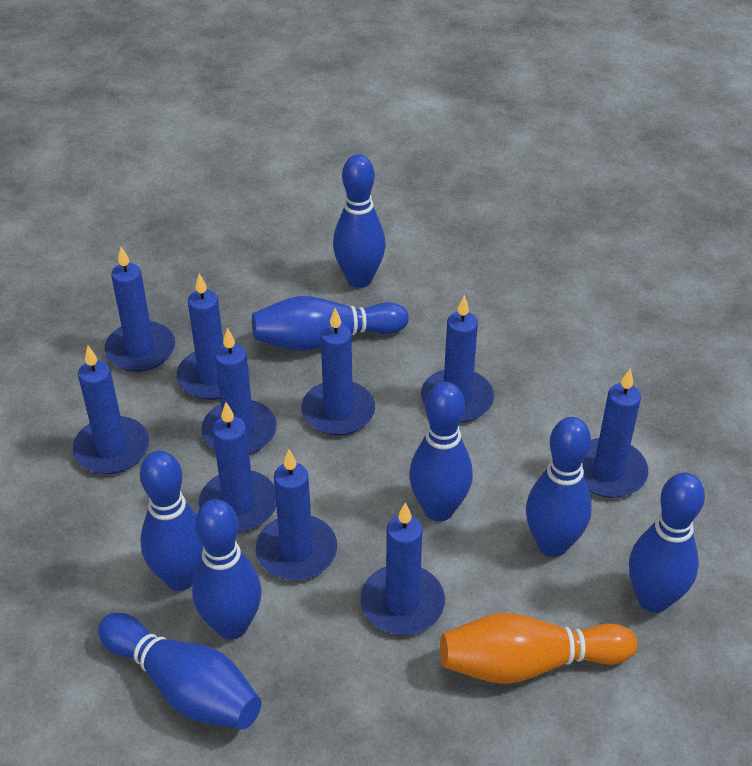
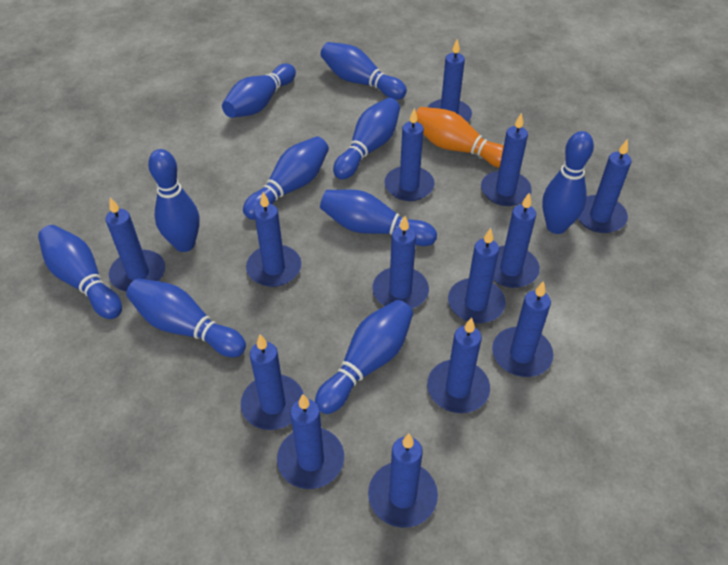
blue bowling pin: [98,613,261,729] [140,450,203,591] [192,499,262,640] [252,296,408,351] [333,154,386,288] [409,382,473,521] [526,417,592,557] [629,472,705,613] = 8 -> [38,225,122,319] [126,278,246,357] [148,149,200,252] [222,63,296,118] [243,136,329,220] [315,300,413,414] [320,42,407,100] [320,190,437,246] [333,98,400,179] [542,131,594,234] = 10
blue candle: [73,346,149,474] [104,247,175,372] [177,273,249,400] [199,402,276,532] [202,328,277,454] [256,450,337,581] [302,308,375,435] [360,502,445,635] [421,295,494,423] [582,368,648,498] = 10 -> [106,197,165,292] [241,335,304,430] [246,192,301,287] [277,394,344,489] [368,434,438,528] [372,216,429,309] [384,108,435,201] [427,317,490,413] [428,39,472,122] [448,228,506,323] [481,113,532,206] [492,281,553,377] [493,193,540,288] [578,139,632,233] = 14

